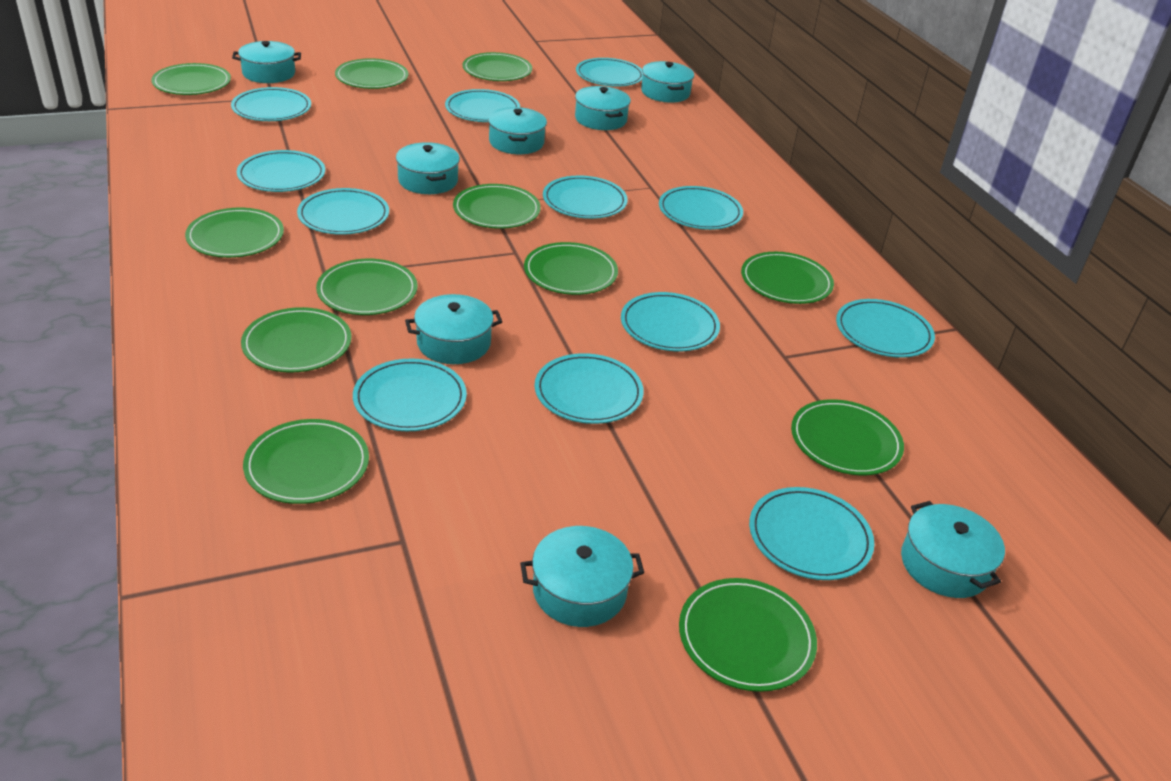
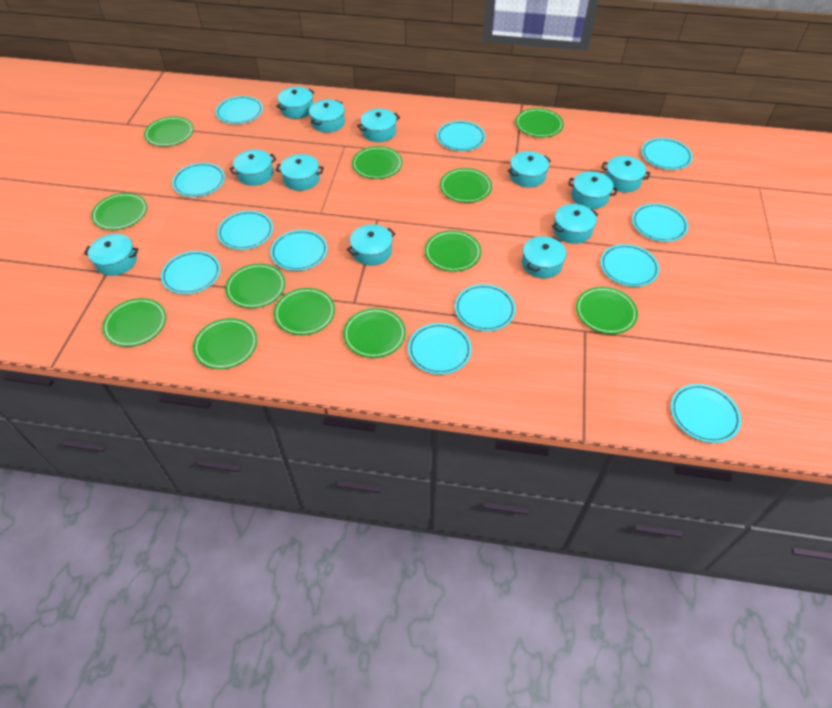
turquoise pot: [232,41,301,83] [396,142,460,194] [405,294,502,364] [488,107,547,154] [520,526,644,627] [575,86,631,130] [641,61,694,103] [901,501,1005,598] = 8 -> [84,234,139,276] [229,150,276,186] [276,87,315,119] [276,154,324,191] [309,100,345,133] [347,224,395,266] [357,109,400,142] [508,151,551,188] [522,236,566,279] [552,204,598,244] [568,171,617,209] [602,156,650,192] = 12

